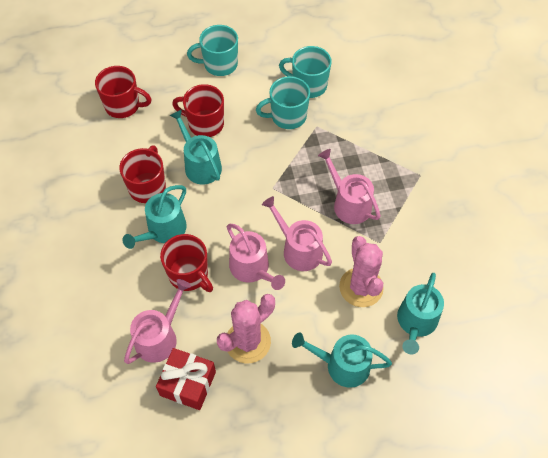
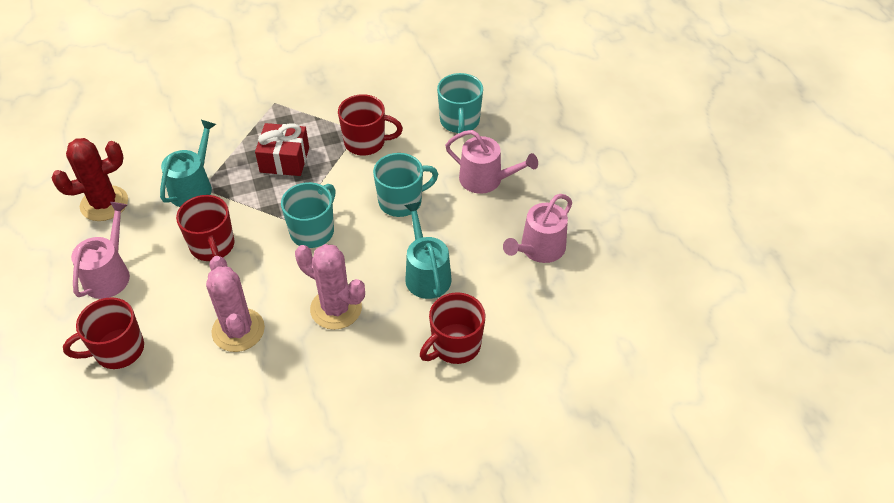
pink watering can: [124,279,191,364] [227,224,285,290] [262,196,332,271] [318,149,381,224] = 4 -> [71,202,130,299] [445,130,538,194] [503,194,572,263] = 3
red cactus: none = 0 -> [52,138,128,221] = 1
turquoise watering can: [123,185,187,249] [169,109,222,184] [292,332,392,388] [397,273,444,354] = 4 -> [160,120,216,207] [404,202,452,299] = 2

